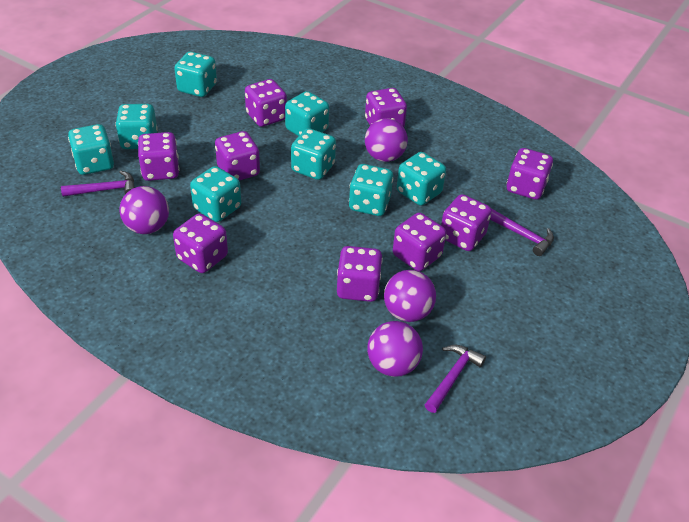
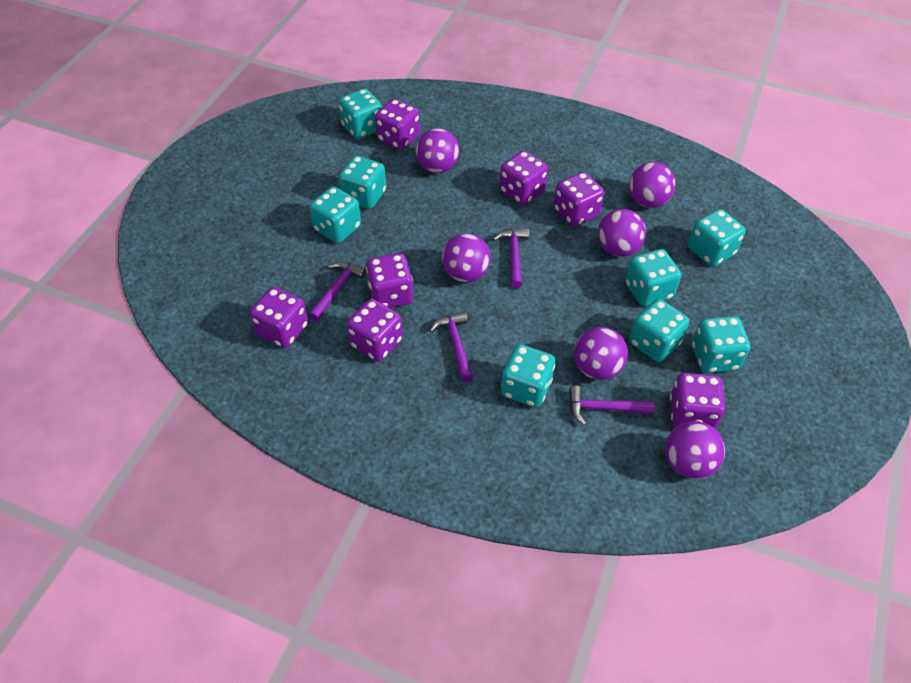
purple ball: [120,186,169,234] [365,118,408,162] [367,321,423,377] [384,270,436,322] = 4 -> [416,128,459,173] [442,233,491,282] [574,327,628,380] [598,209,646,257] [629,162,676,208] [665,421,725,479] = 6
purple dice: [138,132,179,181] [173,213,228,273] [215,131,260,181] [245,79,287,127] [337,246,383,302] [365,88,407,127] [393,212,446,271] [441,194,492,251] [507,148,553,200] = 9 -> [250,287,308,348] [346,299,403,362] [366,253,413,308] [375,99,420,150] [499,150,548,205] [554,172,605,227] [670,373,725,430] = 7
purple hammer: [61,171,135,197] [425,345,486,413] [490,208,554,256] = 3 -> [309,261,366,321] [430,312,473,382] [493,228,529,288] [569,386,655,425] = 4

